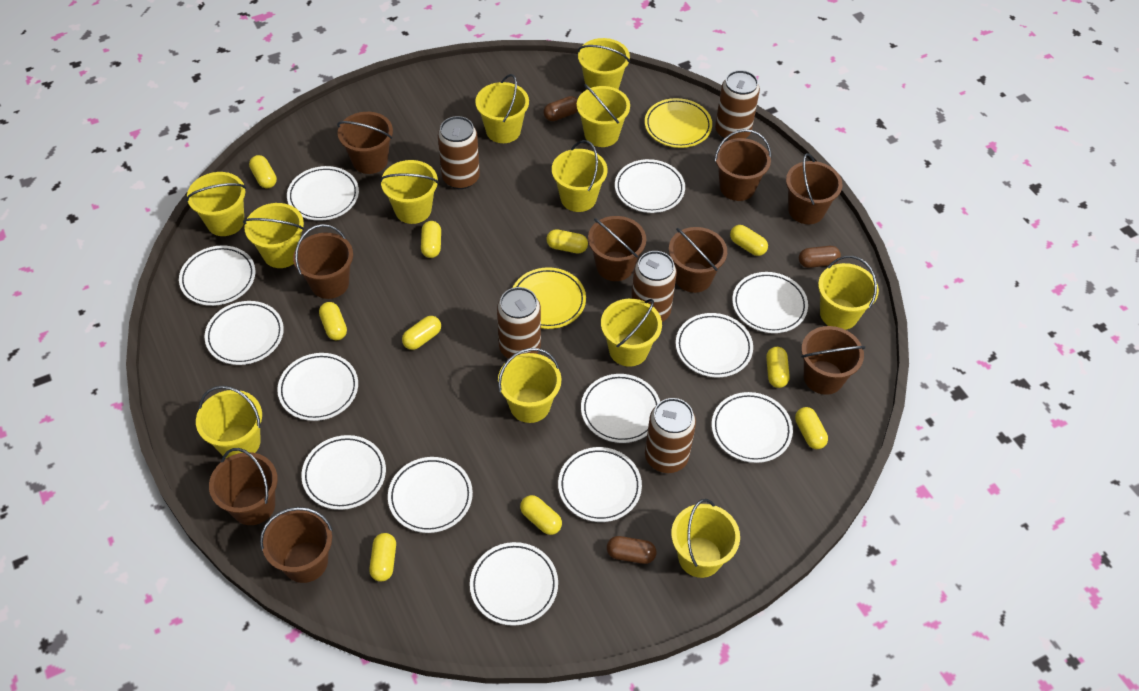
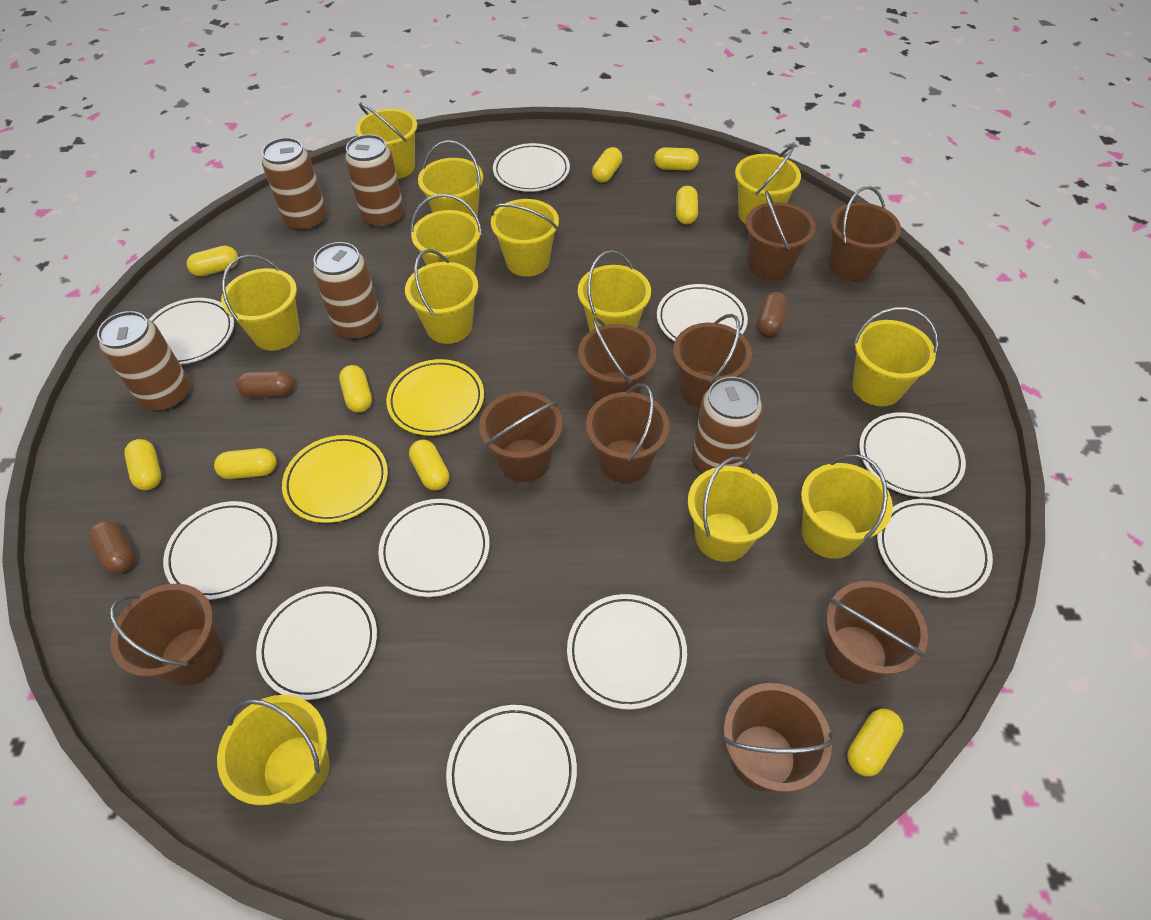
white plate: [179,245,255,306] [205,301,284,365] [277,353,358,421] [287,166,359,221] [301,435,386,510] [388,457,473,533] [470,542,558,626] [558,447,642,522] [581,374,660,443] [615,159,685,213] [676,313,753,377] [712,392,793,463] [732,272,808,333] = 13 -> [149,298,234,365] [163,501,277,600] [256,587,377,700] [378,499,490,597] [446,705,577,841] [493,143,570,192] [567,594,687,710] [657,284,748,342] [859,412,966,497] [877,499,993,598] = 10
yellow capsule: [249,155,277,188] [319,302,347,340] [369,533,396,582] [402,316,441,350] [421,221,441,258] [520,495,562,535] [546,229,588,254] [730,225,768,256] [766,347,790,388] [795,407,828,449] = 10 -> [124,439,161,490] [186,246,238,277] [214,448,277,479] [339,365,372,413] [409,440,449,491] [592,147,622,183] [654,147,699,171] [676,186,698,224] [847,709,903,777] = 9

